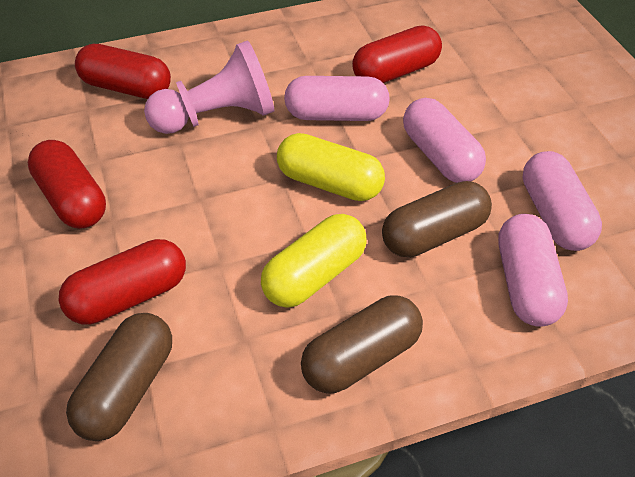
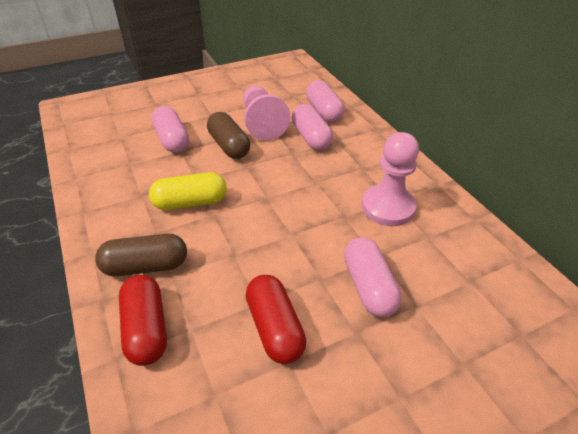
brown capsule: [66,313,172,441] [301,295,423,394] [382,181,492,257] = 3 -> [95,234,187,276] [207,112,250,159] = 2
pink pawn: [144,40,274,134] = 1 -> [243,86,290,141] [361,132,419,226] = 2
red capsule: [28,140,106,229] [59,239,186,325] [75,44,171,99] [352,25,442,83] = 4 -> [119,275,167,366] [246,275,306,364] = 2
yellow capsule: [261,214,367,307] [277,133,385,201] = 2 -> [149,172,227,210] = 1

